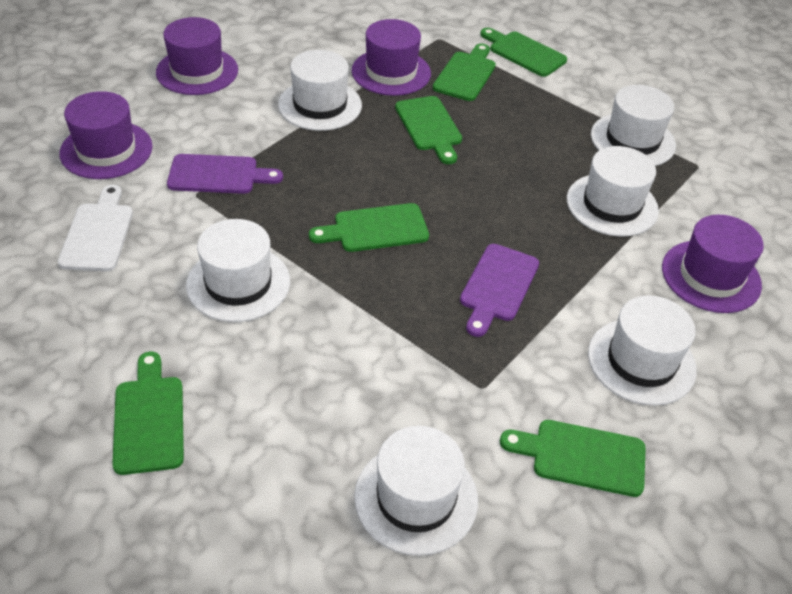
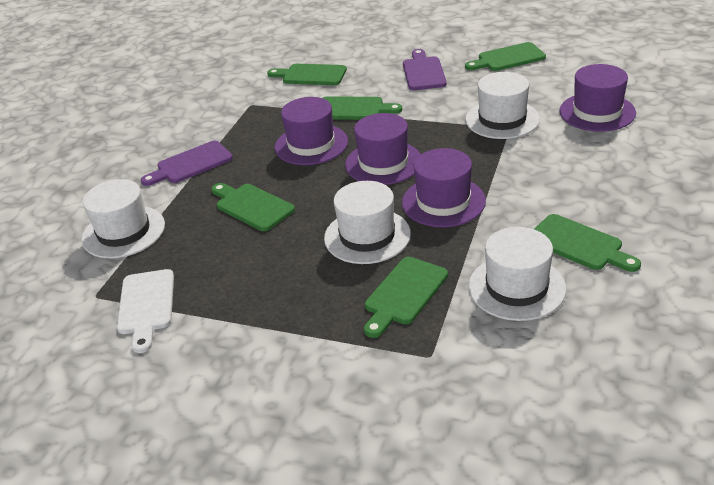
white hat: [186,219,290,322] [278,50,362,131] [354,426,478,556] [567,146,659,237] [588,295,697,405] [591,85,676,166] = 6 -> [82,179,165,259] [324,181,411,264] [465,72,540,139] [469,227,566,321] = 4

